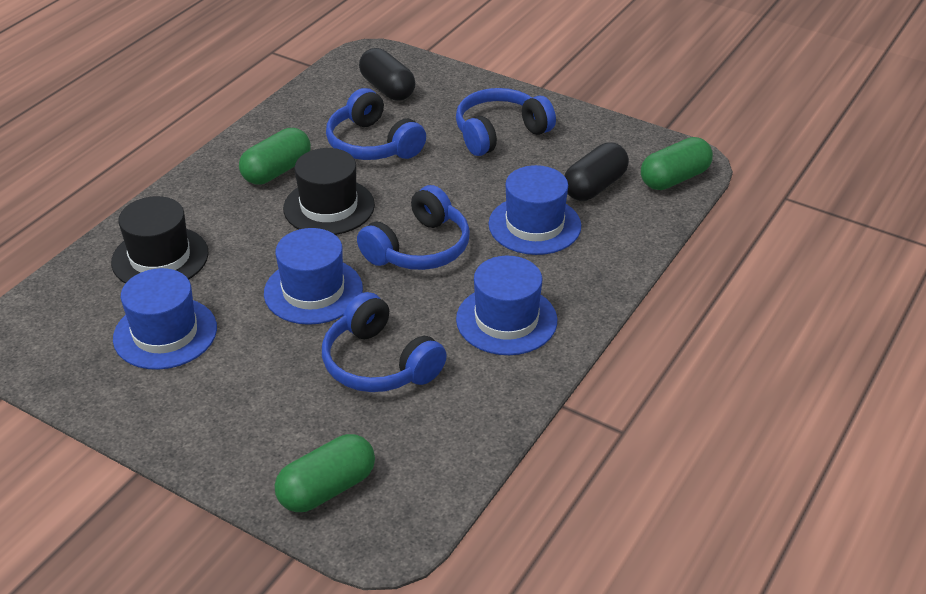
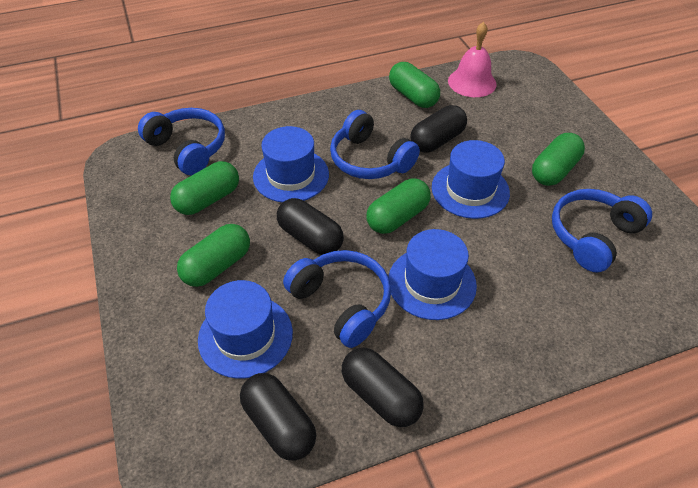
black capsule: [359,48,415,101] [564,142,629,201] = 2 -> [240,373,316,461] [277,198,344,255] [342,347,424,427] [411,105,467,153] = 4
black hat: [111,196,209,284] [283,148,375,235] = 2 -> none = 0
green capsule: [239,128,311,184] [275,434,375,512] [641,137,713,190] = 3 -> [170,161,239,215] [177,224,250,287] [366,178,431,234] [389,62,440,108] [532,133,585,186] = 5
pink bell: none = 0 -> [448,22,497,97] = 1

